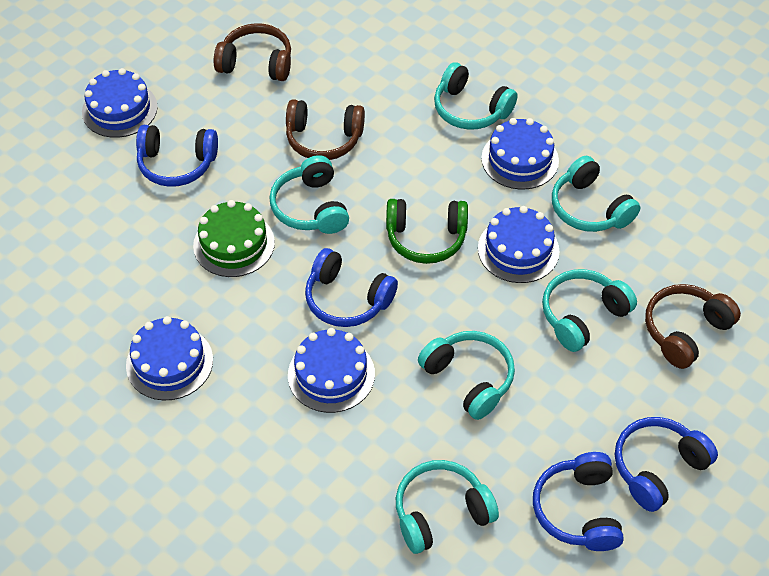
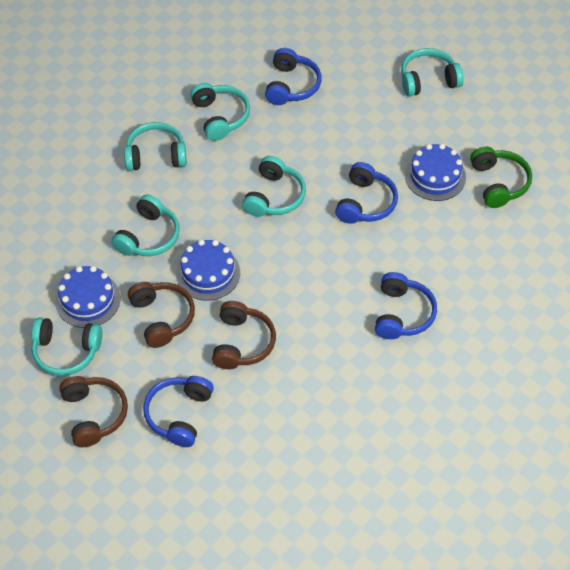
blue cake: [82,68,158,138] [126,316,213,400] [288,328,375,413] [478,206,560,283] [481,118,559,190] = 5 -> [55,266,120,328] [176,239,240,301] [405,144,466,201] = 3
green cake: [193,200,275,277] = 1 -> none = 0

